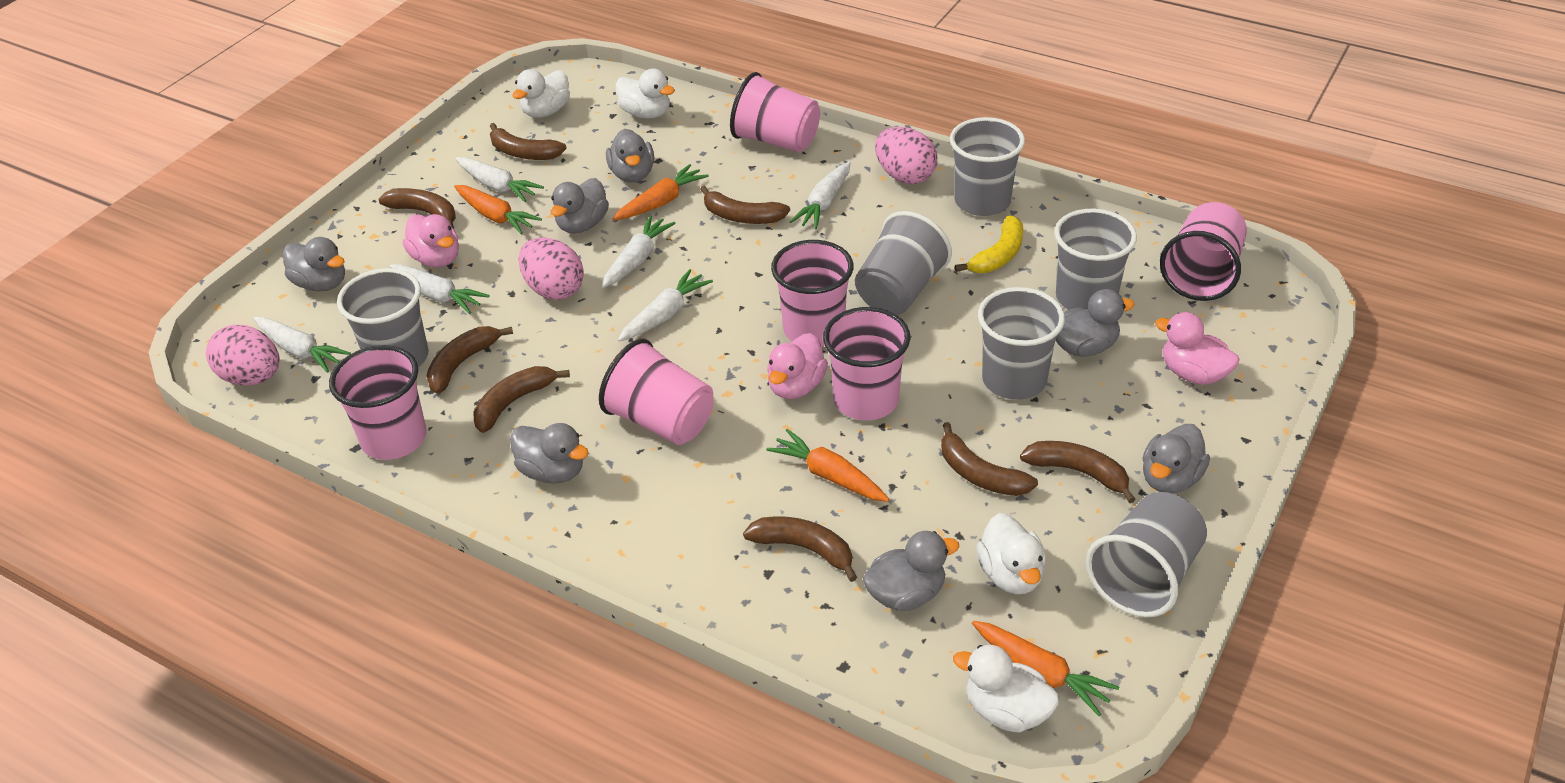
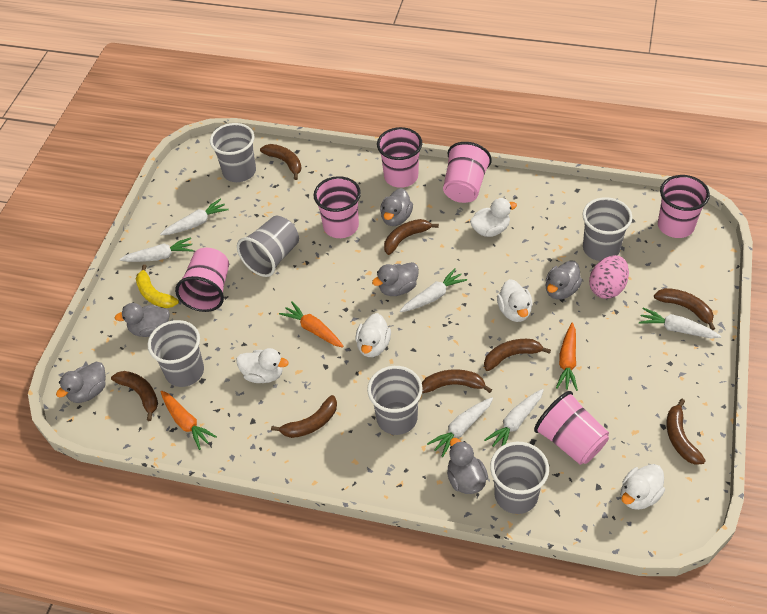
grey duck: [283,237,345,292] [510,423,589,484] [551,178,609,233] [606,129,654,182] [863,531,960,611] [1056,289,1134,357] [1143,424,1210,494] = 7 -> [56,362,106,403] [115,303,170,337] [372,262,419,296] [380,188,413,226] [447,438,488,494] [545,260,582,299] = 6
orange carrot: [454,185,542,235] [613,164,709,220] [767,429,889,502] [972,621,1119,716] = 4 -> [161,391,217,450] [279,301,344,348] [556,323,578,391] = 3
pink duck: [403,214,459,267] [767,333,828,399] [1155,312,1239,385] = 3 -> none = 0
pink egg: [206,325,280,386] [519,238,584,300] [875,127,938,184] = 3 -> [589,255,629,299] = 1
white duck: [512,69,570,118] [615,69,675,119] [953,645,1059,733] [977,513,1046,594] = 4 -> [236,348,289,383] [356,313,391,357] [470,198,517,237] [497,279,533,322] [621,464,665,510] = 5

